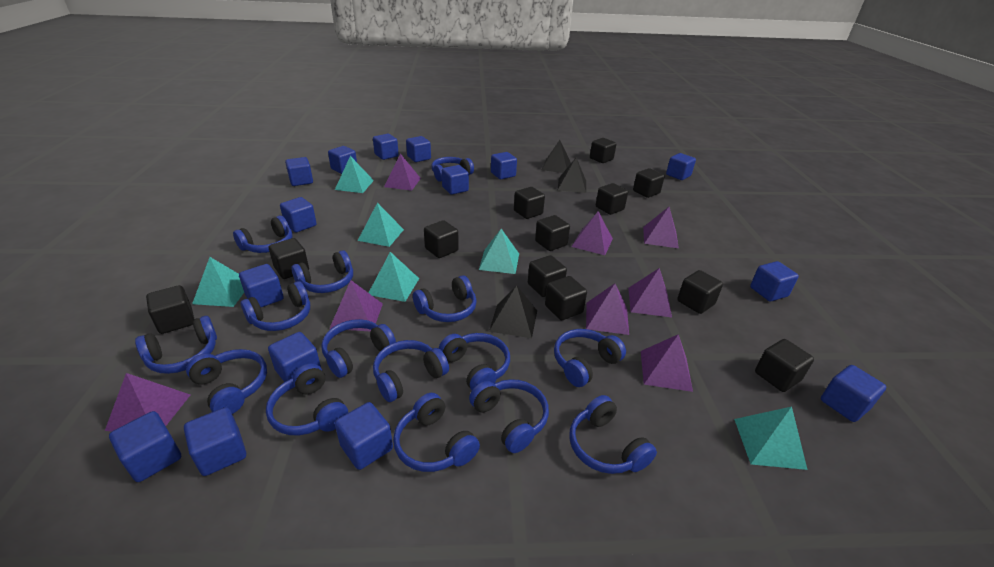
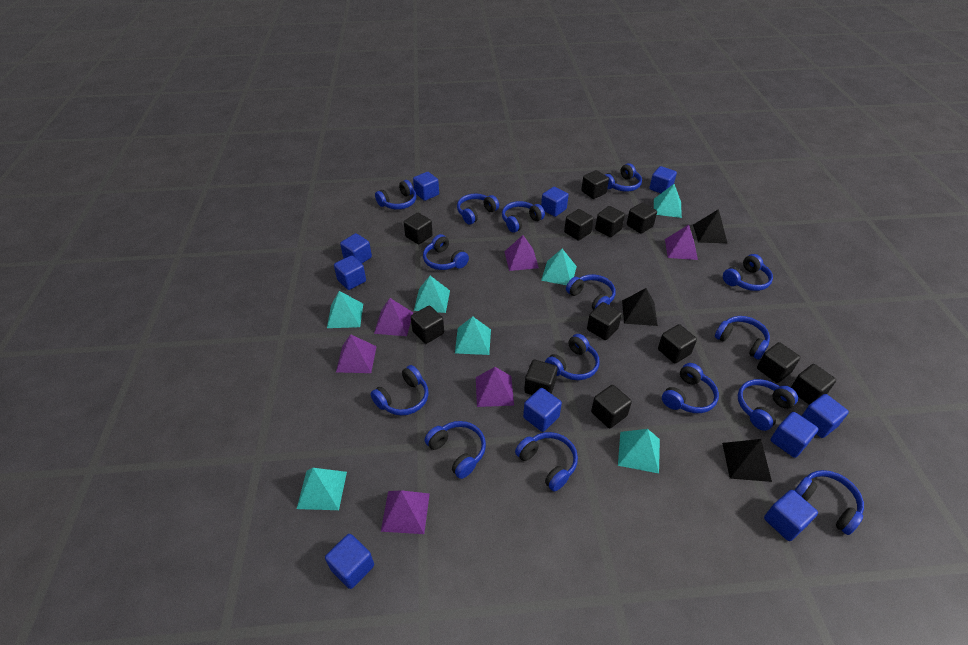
blue cube: [109,411,181,482] [184,407,246,476] [239,264,284,307] [268,332,321,382] [280,197,317,232] [285,157,313,186] [328,146,357,174] [335,402,393,470] [373,134,399,160] [406,136,431,162] [442,165,469,195] [491,152,517,179] [666,153,696,180] [750,261,799,301] [821,365,886,422] = 15 -> [325,534,374,589] [334,255,366,290] [340,233,372,264] [413,172,439,201] [523,388,562,432] [541,187,568,217] [649,166,677,193] [764,490,818,541] [771,412,818,458] [802,394,849,438] = 10
purple pyramid: [105,373,190,432] [329,280,383,332] [384,154,421,191] [572,211,613,255] [586,283,629,335] [628,268,672,317] [641,334,693,392] [643,207,679,248] = 8 -> [336,334,377,373] [374,298,413,336] [381,490,430,534] [476,367,514,407] [504,235,539,271] [665,225,698,260] = 6
turquoise pyramid: [192,257,244,307] [335,156,374,193] [358,203,404,247] [369,252,419,302] [479,229,519,274] [734,407,808,470] = 6 -> [297,468,347,510] [327,291,363,328] [414,276,450,313] [455,316,491,355] [541,249,577,285] [618,429,660,473] [654,184,682,218] = 7

